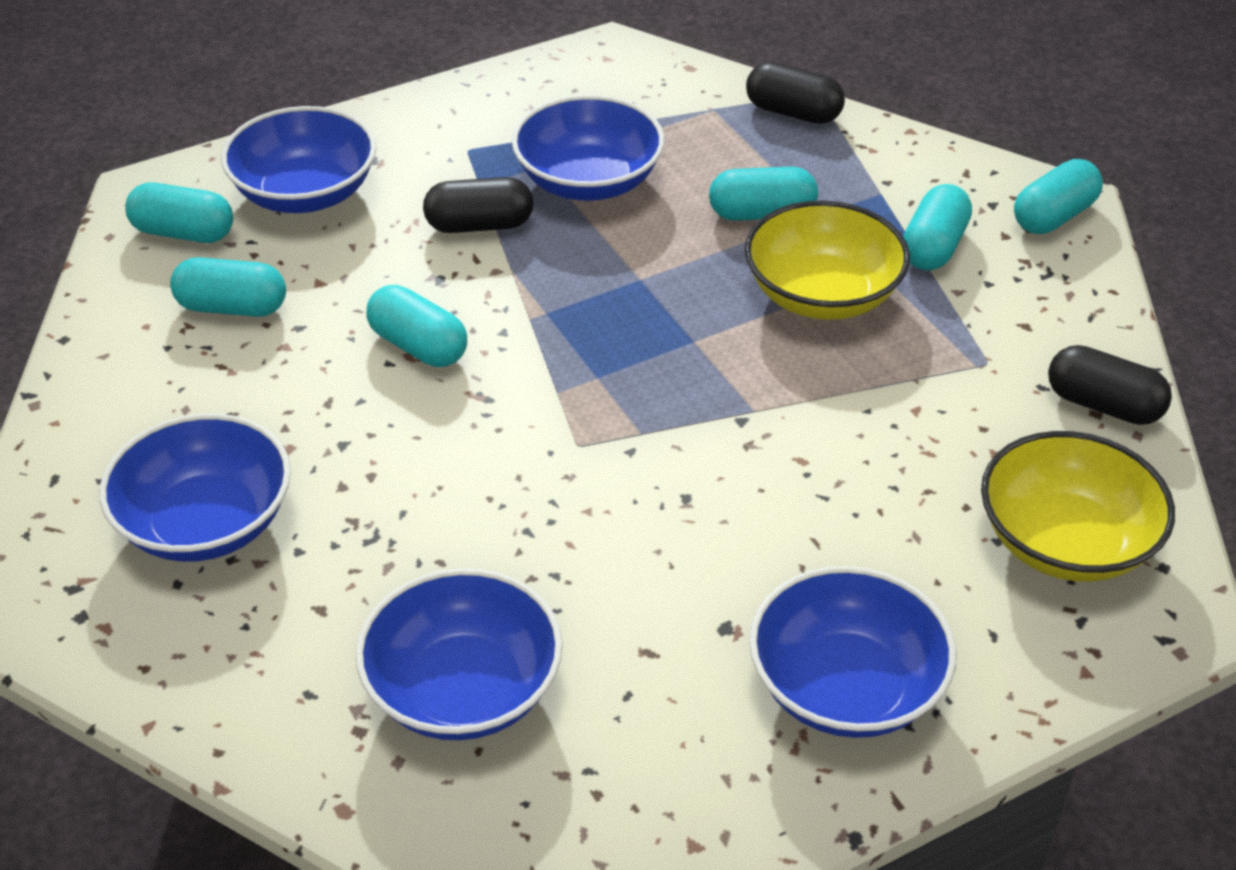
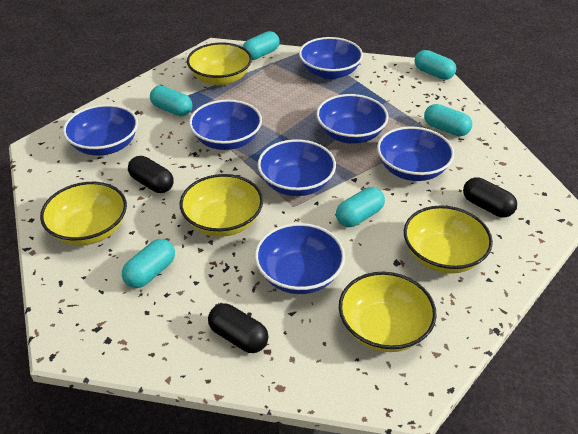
blue bowl: [99,414,291,562] [221,106,376,213] [356,568,563,740] [512,95,665,201] [749,566,956,738] = 5 -> [63,104,138,156] [189,99,262,150] [255,223,345,294] [258,139,336,196] [299,37,363,79] [316,94,389,144] [377,126,454,181] = 7
yellow bowl: [745,201,910,320] [981,431,1175,582] = 2 -> [40,182,127,246] [180,174,263,237] [187,43,252,86] [339,272,437,352] [404,205,493,274] = 5

